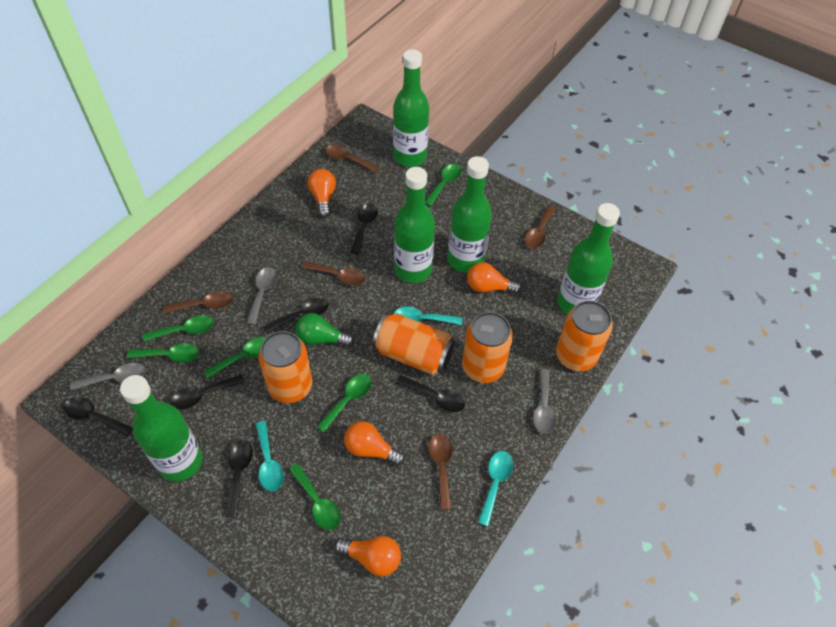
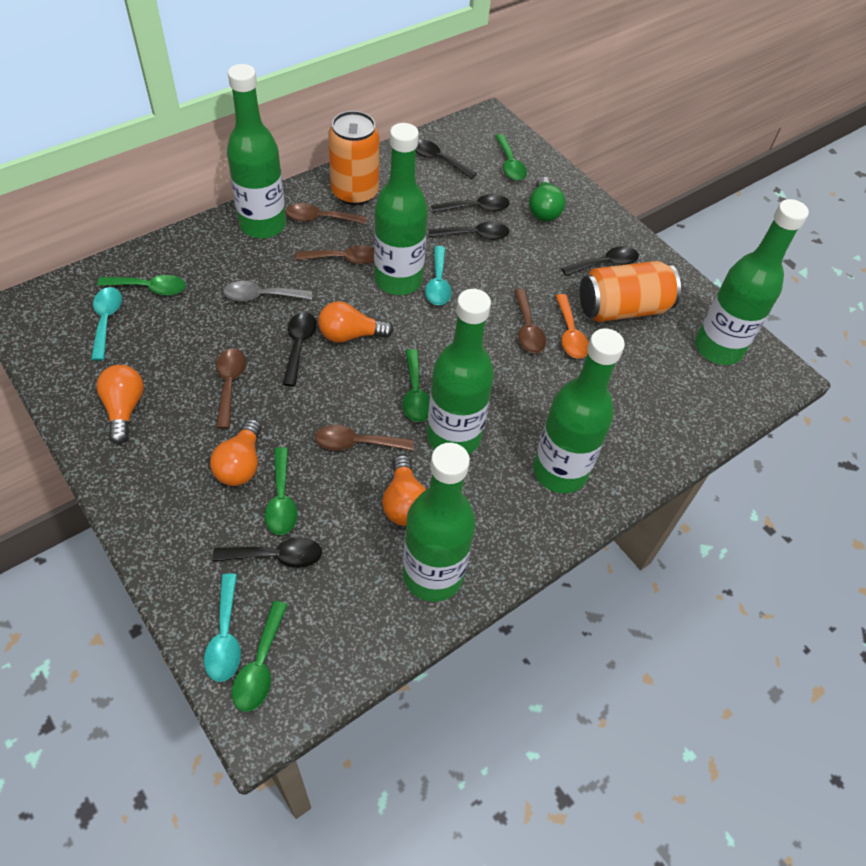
green bottle: [120,375,203,482] [393,49,429,167] [394,167,435,283] [448,156,492,273] [557,203,620,315] = 5 -> [227,64,286,238] [374,123,428,295] [403,443,476,602] [427,289,494,454] [533,329,625,493] [695,199,809,365] = 6
green spoon: [127,343,199,363] [143,315,214,342] [204,337,266,379] [289,464,341,530] [317,374,372,433] [425,164,462,207] = 6 -> [97,275,186,296] [232,601,288,712] [265,447,298,535] [403,349,430,422] [495,134,527,181] = 5
grey spoon: [70,363,146,390] [246,267,277,325] [533,369,556,434] = 3 -> [223,281,312,301] = 1
orange can: [258,331,312,403] [373,313,455,375] [462,312,513,383] [556,301,613,371] = 4 -> [328,111,379,206] [580,261,681,322] = 2
orange spoon: none = 0 -> [556,294,589,359] = 1

